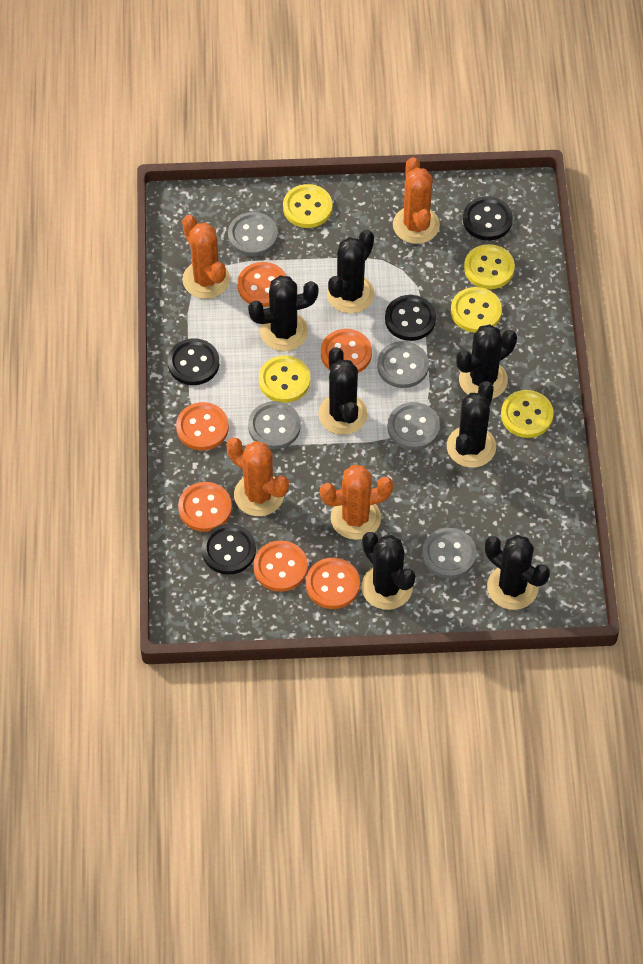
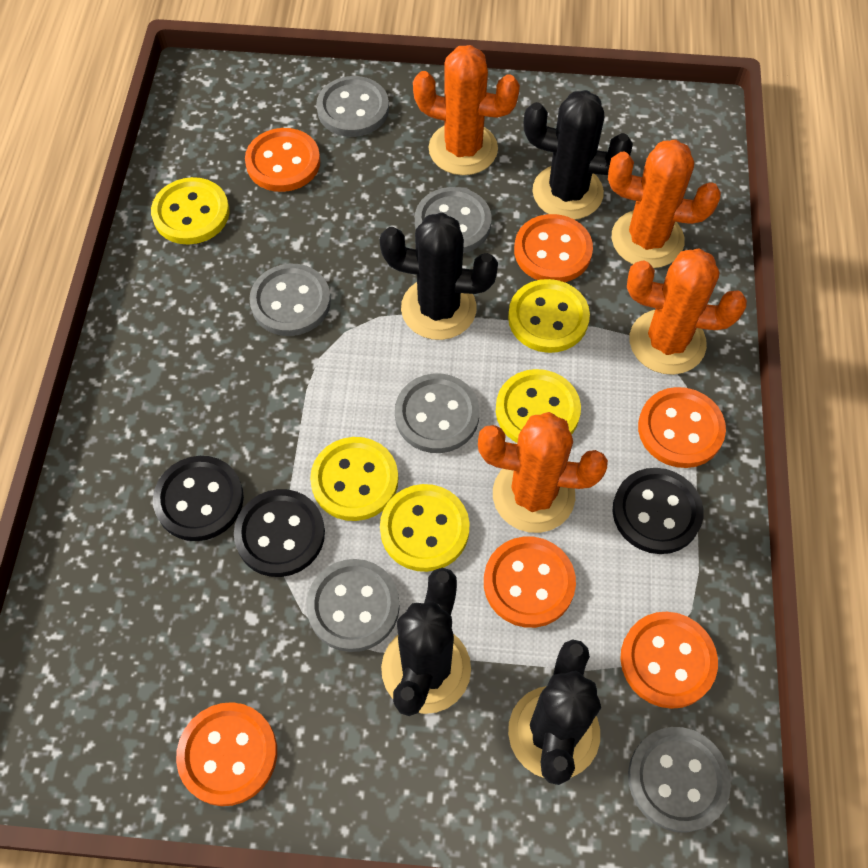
black button: [168,338,219,385] [202,524,256,575] [385,295,436,341] [463,197,513,241] = 4 -> [153,456,244,541] [234,489,325,577] [612,468,704,554] = 3
black cactus: [248,275,318,351] [318,347,368,435] [327,230,374,313] [362,532,415,610] [447,381,496,468] [457,325,517,399] [485,535,550,610] = 7 -> [380,213,498,340] [381,568,471,716] [508,639,601,785] [524,90,633,220] = 4
grey button: [228,212,278,256] [248,401,301,449] [377,341,429,388] [387,402,440,450] [422,528,477,579] = 5 -> [249,264,331,336] [306,559,400,652] [316,76,389,137] [395,373,480,453] [415,187,491,254] [628,727,731,833] = 6

